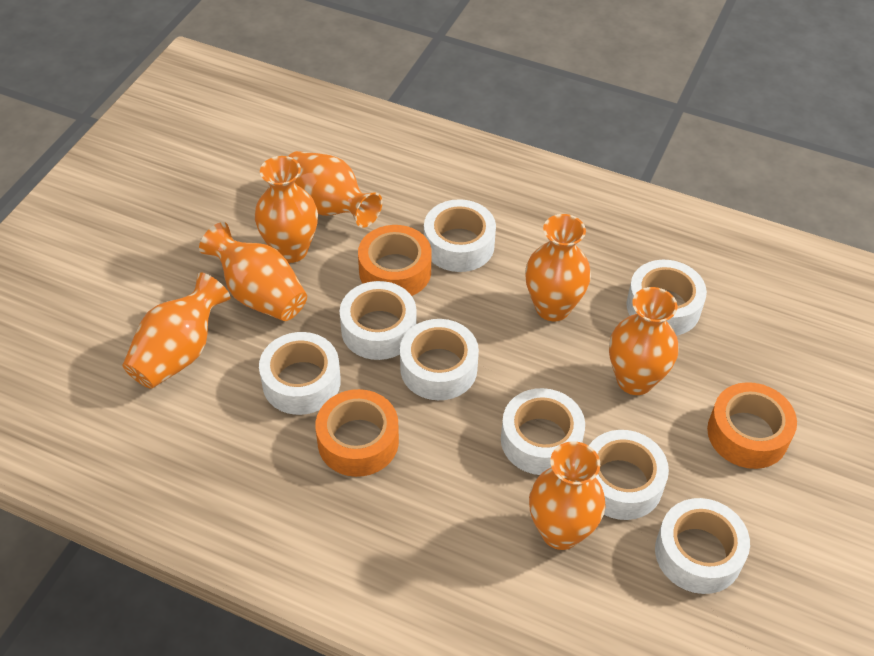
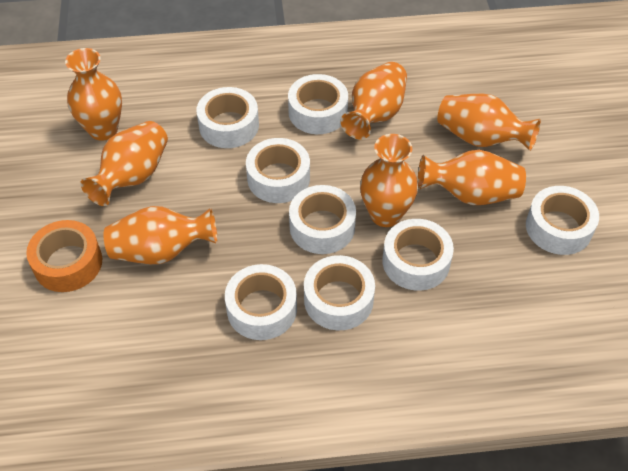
orange tape: [315,389,399,477] [358,225,432,296] [707,382,797,469] = 3 -> [26,220,102,292] = 1

